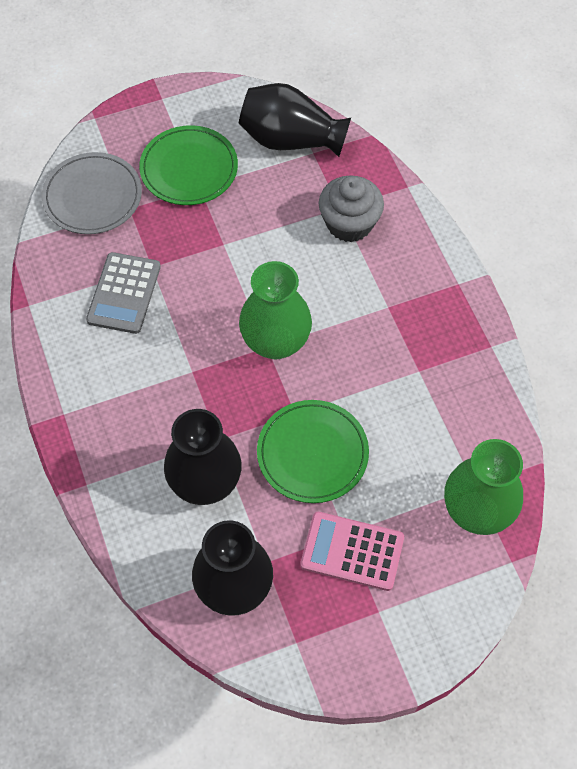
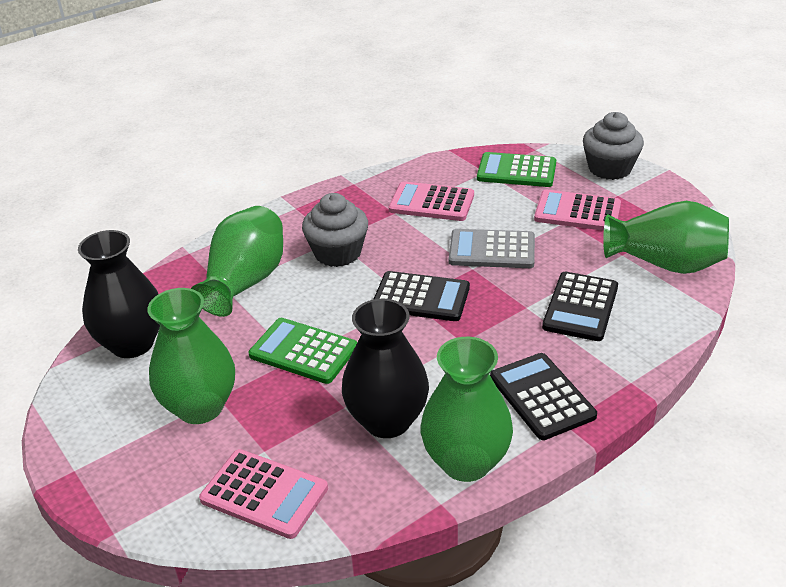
black calculator: none = 0 -> [373,271,470,321] [490,353,597,440] [542,272,618,341] = 3
black vase: [164,409,242,505] [192,520,273,616] [239,83,351,157] = 3 -> [78,230,160,358] [342,299,429,438] = 2
green calculator: none = 0 -> [249,318,357,384] [477,152,556,187] = 2
green plate: [139,125,238,205] [257,400,369,503] = 2 -> none = 0
green vase: [239,261,312,360] [444,439,523,535] = 2 -> [147,288,235,424] [191,206,283,317] [421,337,513,482] [603,201,729,274] = 4
grey cupcake: [319,175,384,242] = 1 -> [302,193,368,267] [583,112,644,180] = 2
grey plate: [42,152,142,234] = 1 -> none = 0
pink calculator: [300,512,404,591] = 1 -> [199,449,328,539] [389,181,474,221] [534,190,621,231] = 3

